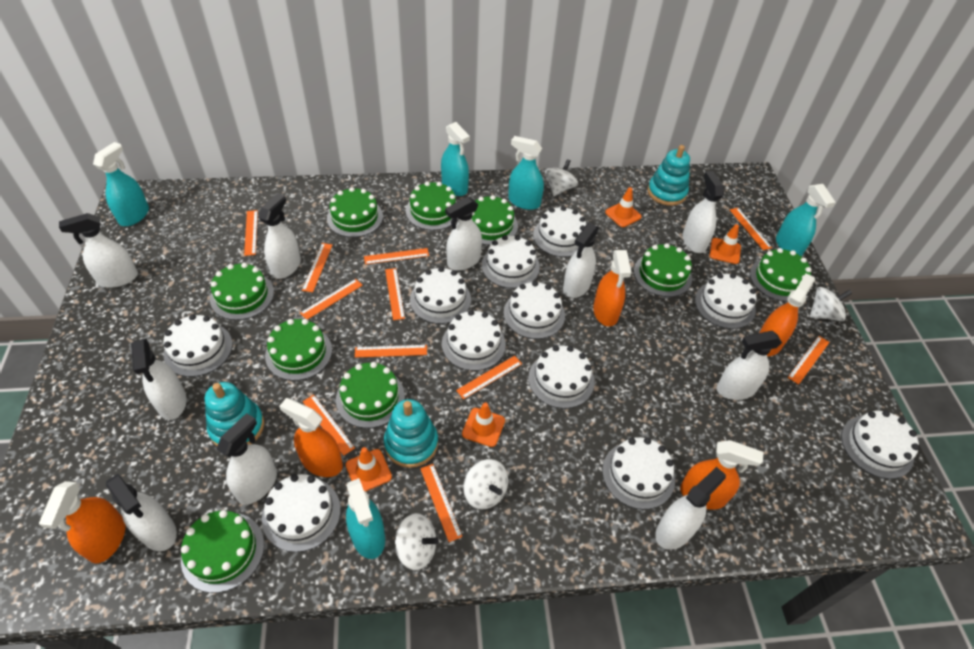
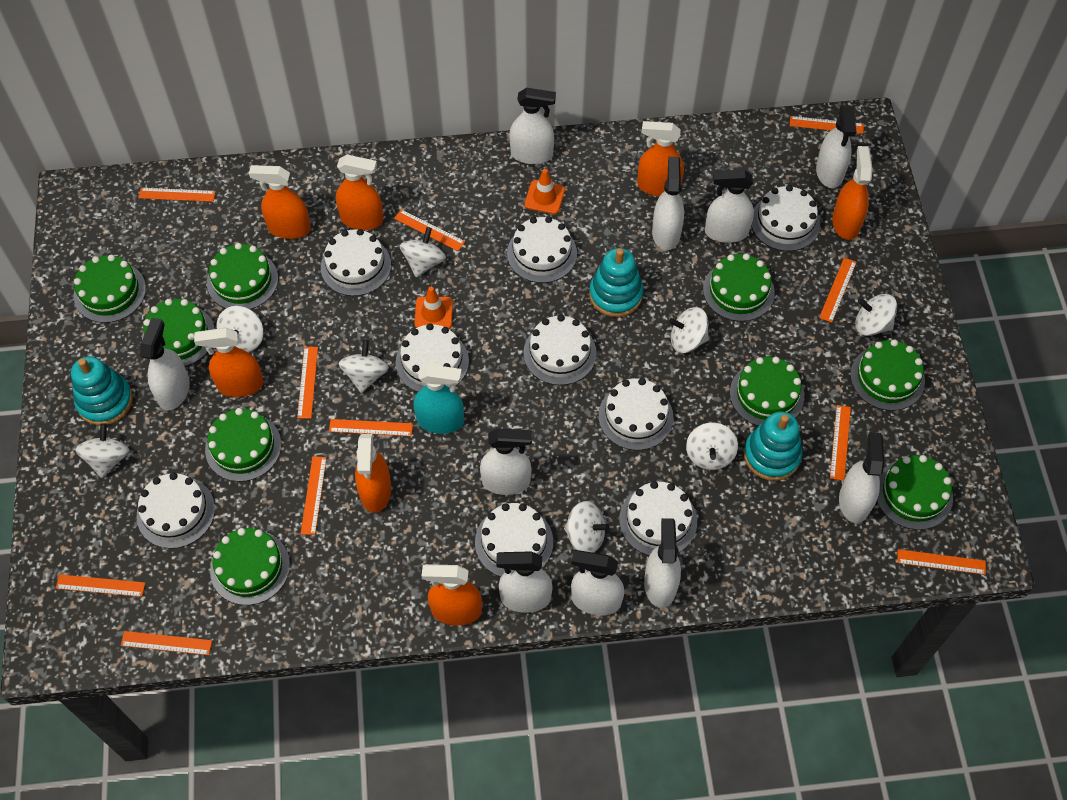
orange spray bottle: [39,481,125,564] [279,398,343,477] [593,250,631,327] [680,440,764,510] [759,273,815,356] = 5 -> [194,328,264,397] [249,165,311,239] [336,154,383,230] [355,434,391,513] [421,564,482,626] [637,121,684,197] [832,146,873,240] = 7
orange traffic cone: [346,447,392,492] [462,402,505,447] [605,187,642,227] [710,224,741,264] = 4 -> [414,287,453,329] [525,169,565,214] = 2
turquoise spray bottle: [93,142,149,226] [346,478,385,559] [441,122,470,196] [508,136,544,210] [776,184,836,256] = 5 -> [414,364,464,434] = 1
white cake: [163,314,233,377] [262,474,341,552] [410,267,471,324] [442,310,506,371] [482,235,540,288] [504,281,565,339] [528,345,595,409] [533,206,586,257] [602,437,675,509] [695,273,757,329] [841,410,919,479] = 11 -> [137,473,215,549] [321,229,391,296] [396,323,469,392] [475,503,553,577] [507,216,577,283] [524,315,597,385] [599,378,674,450] [619,481,697,556] [751,185,820,251] = 9
white spinning top: [395,513,439,570] [463,459,508,510] [545,159,578,196] [810,287,852,321] = 4 -> [75,423,130,478] [216,306,263,352] [338,340,389,393] [400,227,446,277] [564,501,610,553] [669,307,709,353] [686,423,738,470] [855,294,897,336] = 8

